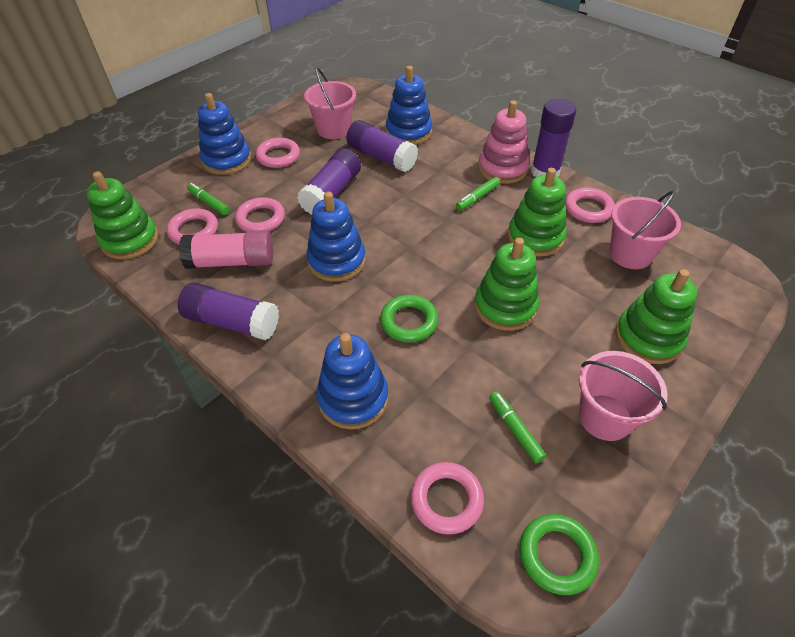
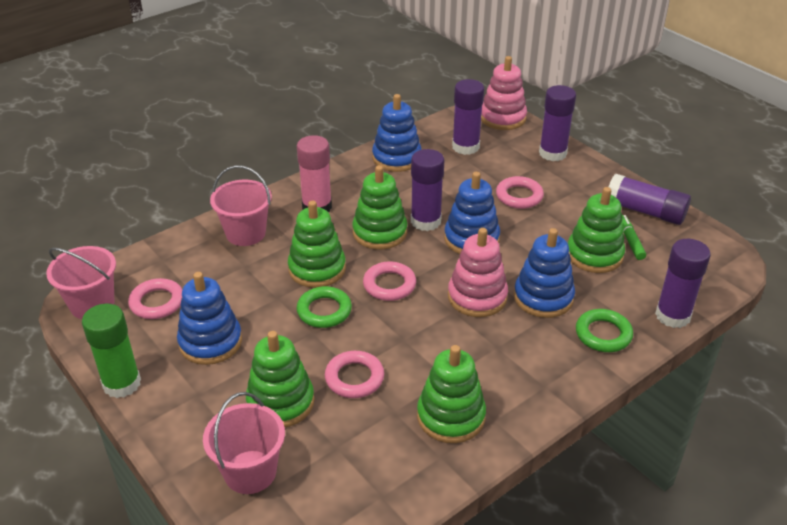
green glue stick: none = 0 -> [82,303,141,398] = 1
green marker: [187,183,230,215] [456,177,500,211] [489,391,546,463] = 3 -> [622,215,646,260] = 1
green stacking toy: [87,171,159,259] [474,238,539,331] [508,168,567,257] [615,269,697,364] = 4 -> [246,331,314,427] [288,200,346,288] [352,165,407,250] [417,345,486,443] [568,187,625,273] = 5
pink ring: [166,208,218,245] [235,197,285,232] [256,138,300,168] [411,462,484,535] [565,187,615,223] = 5 -> [128,278,182,319] [325,351,384,398] [363,261,416,301] [496,176,544,209] = 4
pink stacking toy: [478,100,530,184] = 1 -> [448,228,508,317] [481,56,527,130] = 2
purple glue stick: [178,283,279,340] [297,149,361,214] [346,120,418,172] [531,99,576,177] = 4 -> [411,149,444,231] [452,79,484,155] [539,85,576,161] [609,174,691,225] [655,239,711,328] = 5

